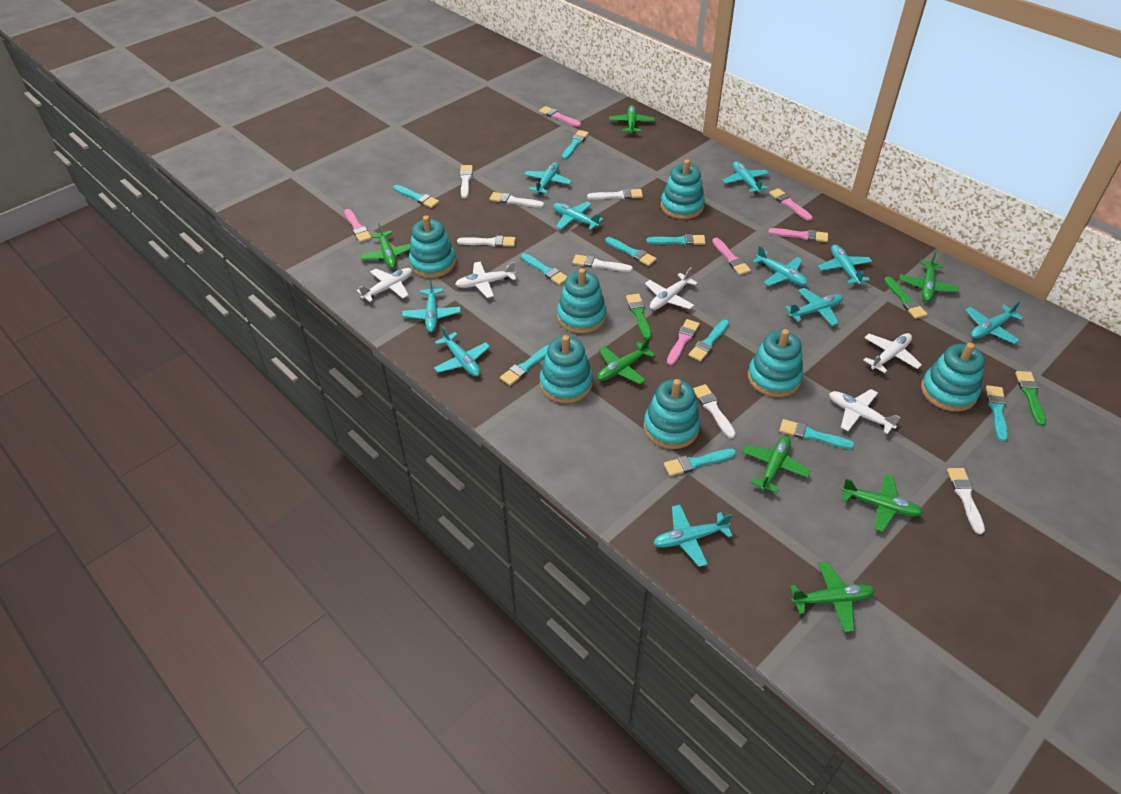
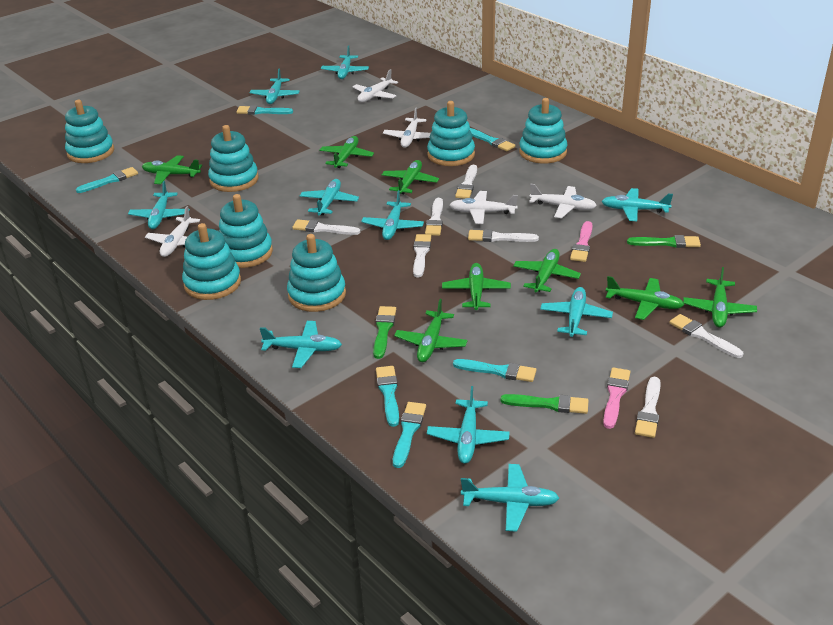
green plane: [360,223,411,268] [597,338,655,384] [609,105,655,133] [742,436,811,493] [790,561,875,632] [842,474,923,532] [899,252,959,302] = 7 -> [142,155,202,184] [319,136,374,168] [382,160,439,194] [394,299,468,362] [442,263,511,310] [513,249,581,292] [606,276,684,320] [683,267,757,327] = 8
pink brush: [344,209,372,242] [539,106,581,127] [667,319,700,365] [712,238,751,275] [768,228,828,242] [769,188,813,221] = 6 -> [570,221,593,262] [603,367,630,429] = 2
turquoise brush: [393,185,439,208] [500,345,549,386] [521,253,568,285] [562,130,589,159] [605,237,657,266] [646,234,706,245] [664,449,736,476] [688,320,729,362] [779,419,855,449] [986,385,1008,442] = 10 -> [76,167,138,193] [236,105,293,115] [376,366,399,427] [393,402,426,468] [453,359,536,382] [469,128,516,151] = 6

